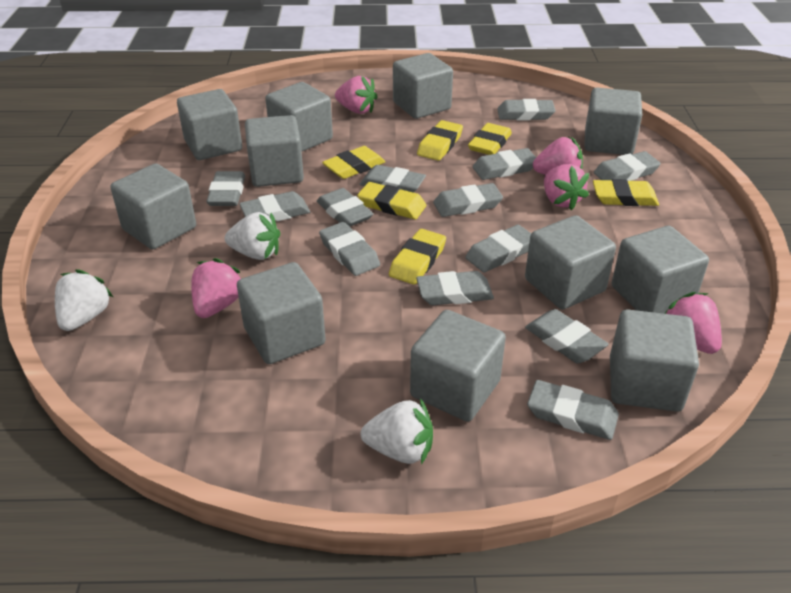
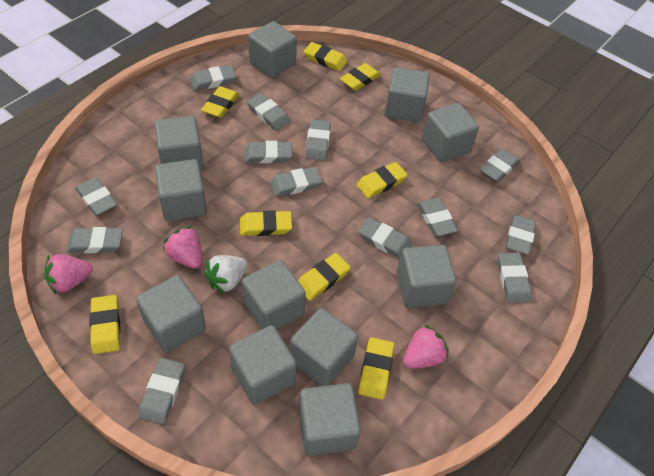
pink strawberry: [191,258,241,318] [335,76,378,114] [533,137,583,175] [544,164,589,210] [664,292,722,354] = 5 -> [44,254,93,294] [163,226,202,269] [403,324,449,369] = 3
white strawberry: [55,269,113,331] [225,212,280,260] [361,398,433,465] = 3 -> [204,255,248,294] = 1
yellow eraser: [322,146,385,179] [357,182,426,219] [389,229,446,285] [417,120,463,161] [468,123,512,155] [593,179,659,206] = 6 -> [90,295,120,354] [201,86,239,118] [240,210,292,236] [298,253,351,301] [304,42,347,71] [340,63,381,91] [357,162,408,198] [358,337,394,400] = 8

